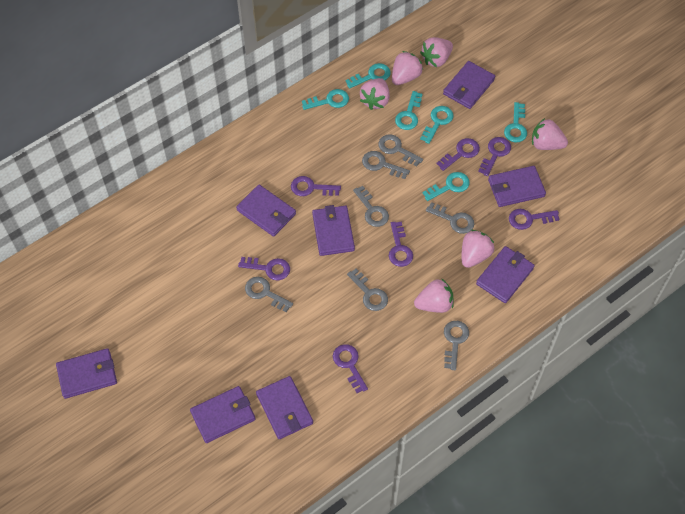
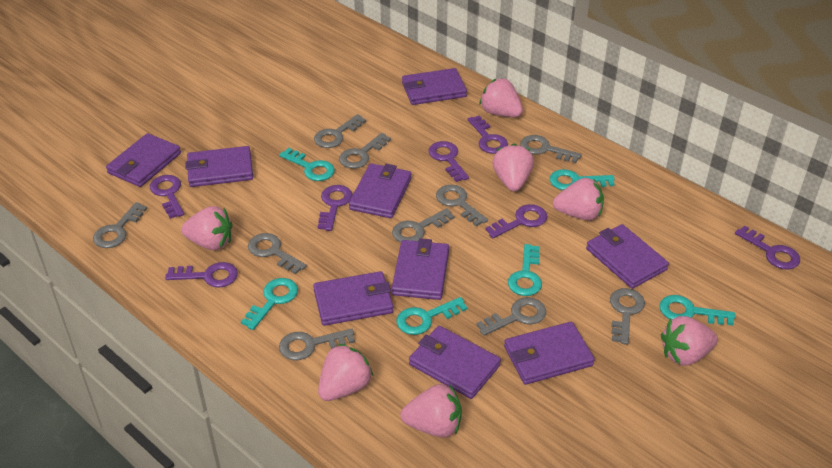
grey key: [245,277,293,312] [347,268,388,311] [353,186,389,227] [362,151,410,179] [378,134,423,167] [426,202,474,234] [444,321,469,370] = 7 -> [93,202,148,248] [248,233,307,274] [279,328,355,360] [314,114,366,148] [339,133,391,169] [392,208,455,243] [436,185,488,227] [476,297,546,336] [520,135,582,163] [610,288,645,345] = 10
pink strawberry: [360,78,390,110] [392,51,423,85] [414,278,454,313] [420,37,453,67] [462,230,494,268] [532,118,568,150] = 6 -> [181,206,233,250] [318,344,373,401] [401,384,462,438] [479,78,523,117] [492,144,534,191] [553,178,604,220] [661,316,718,366] = 7
purple wallet: [56,348,117,399] [190,386,255,443] [236,185,296,237] [256,376,313,439] [312,205,355,256] [443,61,495,109] [476,246,535,303] [488,166,546,207] = 8 -> [106,133,181,187] [185,146,253,187] [313,271,394,326] [349,163,412,218] [392,238,449,300] [402,68,467,105] [409,326,501,399] [504,322,595,385] [586,224,669,289] = 9

